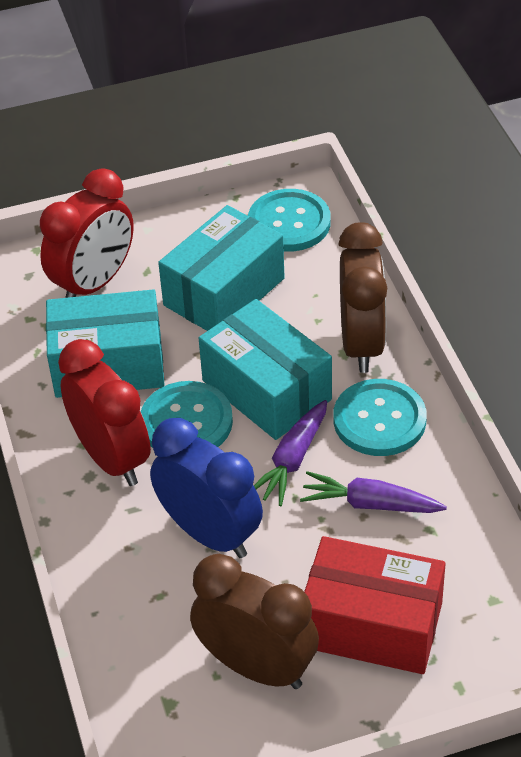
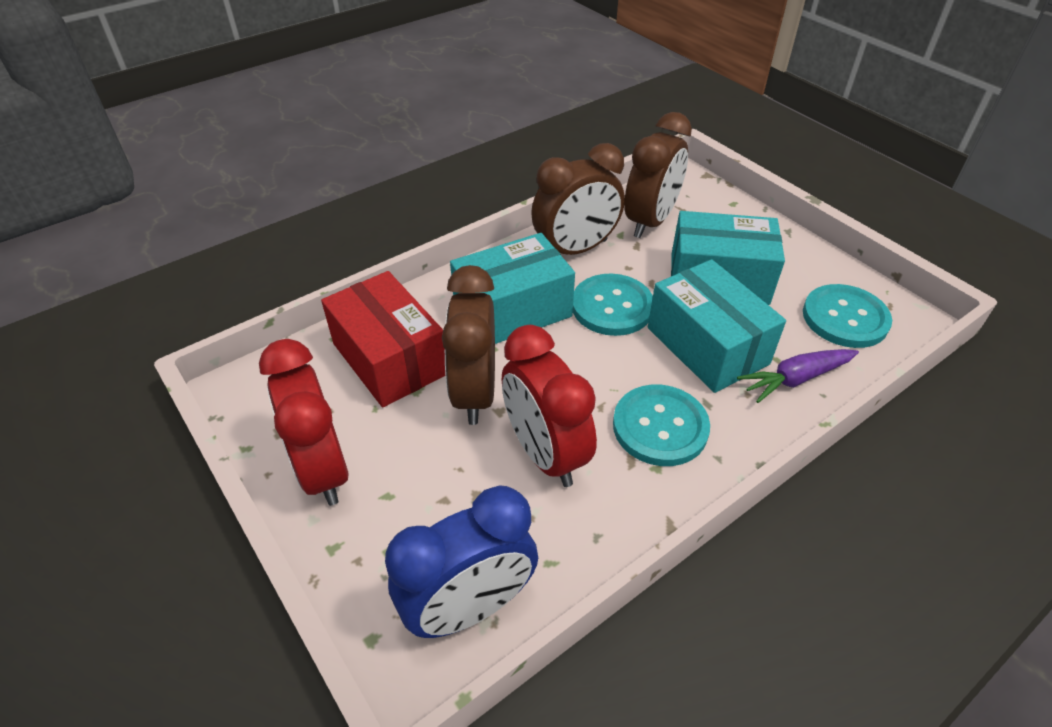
brown clock: [190,554,319,689] [338,222,387,373] = 2 -> [442,265,495,425] [531,143,625,255] [624,112,692,238] = 3
purple carrot: [254,400,327,506] [300,471,447,513] = 2 -> [737,349,859,403] = 1

